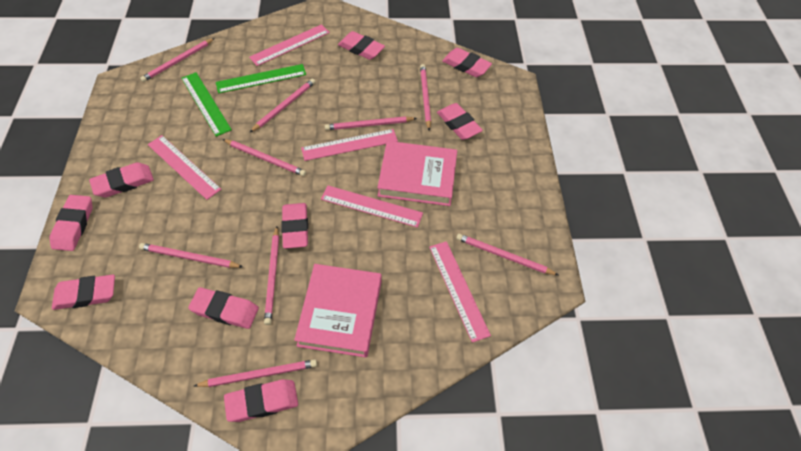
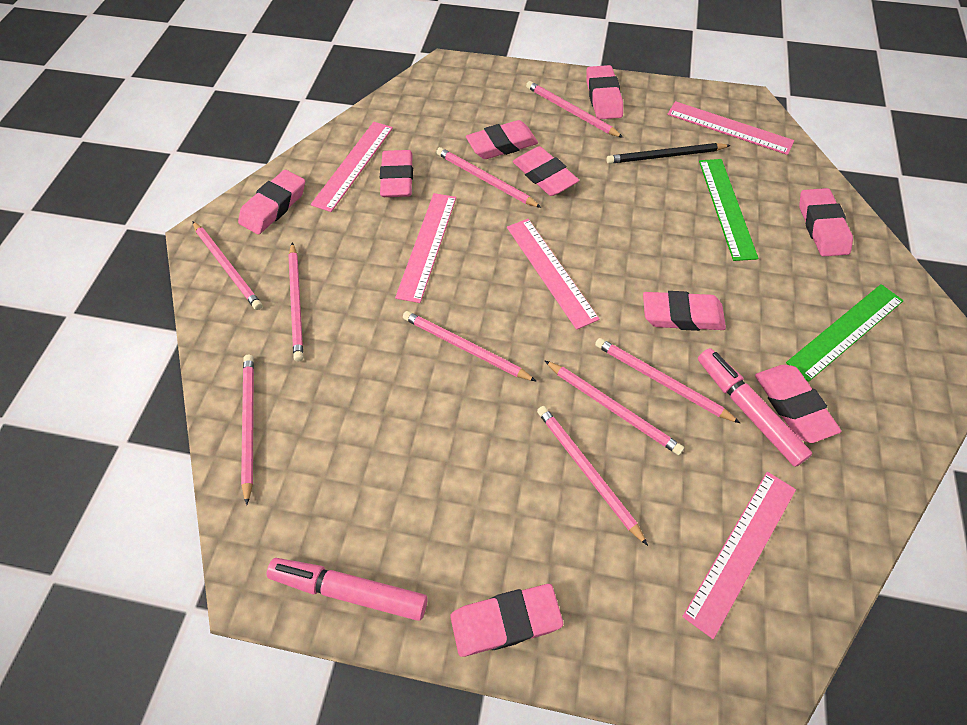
black pencil: none = 0 -> [606,143,731,164] = 1
pink book: [294,264,382,357] [377,141,457,206] = 2 -> none = 0
pink marker: none = 0 -> [267,558,428,621] [698,348,812,467] = 2

